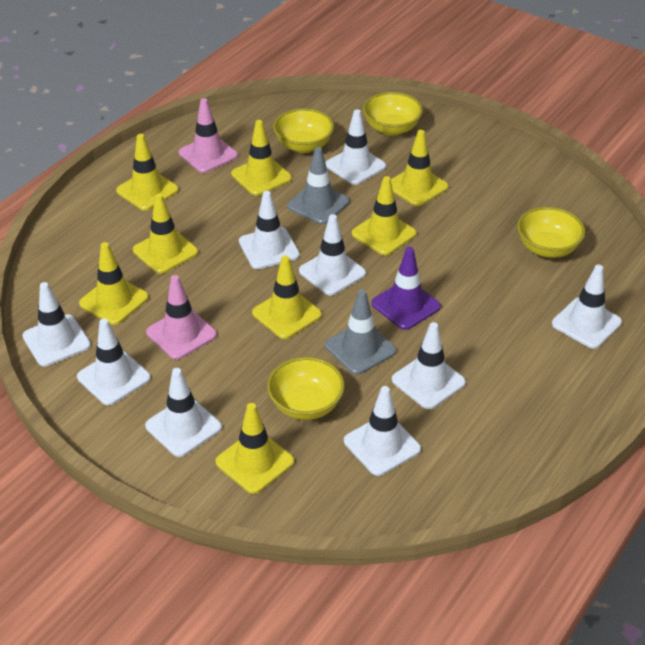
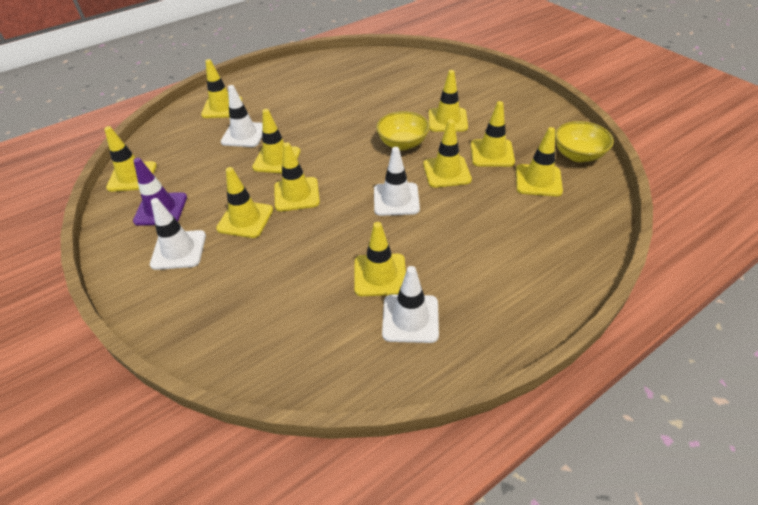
grey traffic cone: [287,147,350,224] [325,290,396,375] = 2 -> none = 0
pink traffic cone: [146,275,217,360] [179,98,238,173] = 2 -> none = 0
white traffic cone: [22,282,91,367] [77,319,151,406] [145,368,222,457] [239,191,300,269] [299,214,366,296] [325,109,386,185] [344,386,421,476] [392,322,466,409] [552,265,622,349] = 9 -> [150,198,206,270] [221,85,263,147] [374,147,420,216] [382,266,439,343] = 4
yellow bowl: [267,357,345,420] [273,108,334,153] [363,92,423,136] [517,207,585,258] = 4 -> [376,111,430,150] [555,121,614,162] = 2
yellow traffic cone: [79,242,149,325] [116,134,179,210] [133,194,198,274] [215,403,294,494] [231,120,292,196] [252,256,322,339] [352,176,417,255] [391,130,449,206] = 8 -> [104,126,157,192] [201,59,242,118] [216,167,273,238] [252,109,301,173] [274,142,320,211] [354,222,406,296] [423,120,472,188] [429,70,468,132] [471,101,515,167] [516,127,563,196] = 10

